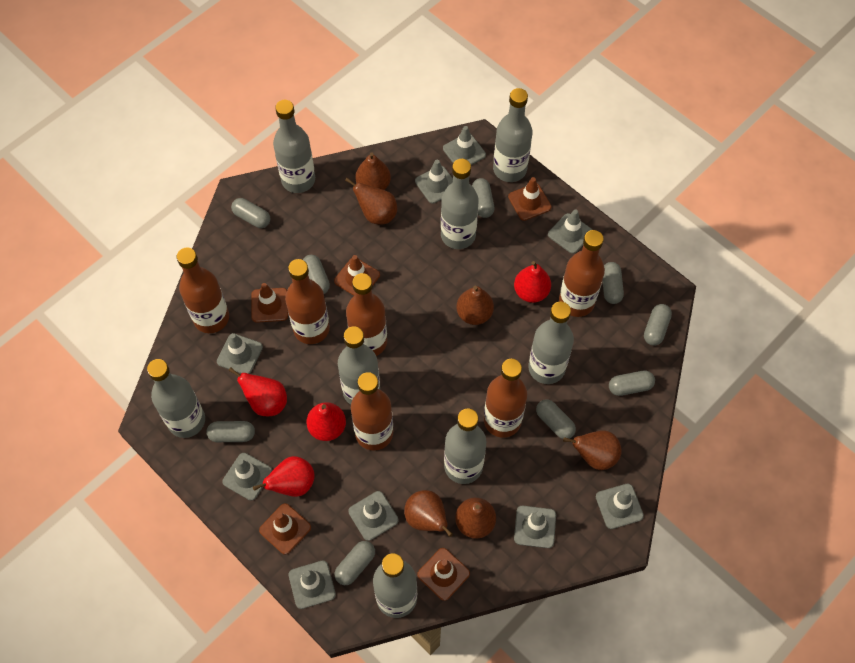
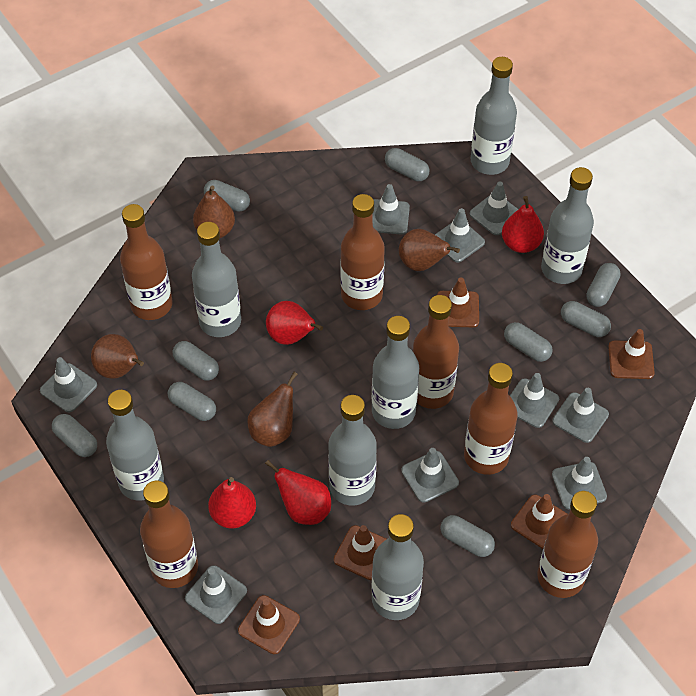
brown pear: [345,178,397,225] [355,152,391,190] [404,490,453,537] [455,498,496,539] [456,286,494,325] [563,430,622,470] = 6 -> [91,334,144,379] [193,185,235,238] [247,372,298,447] [399,229,460,271] = 4
grey bottle: [147,359,205,438] [273,100,315,193] [338,326,380,405] [373,553,417,618] [441,159,479,249] [444,409,486,484] [493,88,532,182] [528,302,574,384] = 8 -> [106,390,164,501] [192,222,241,337] [328,395,377,505] [371,514,424,620] [372,316,419,429] [471,57,517,175] [541,167,594,284] = 7

